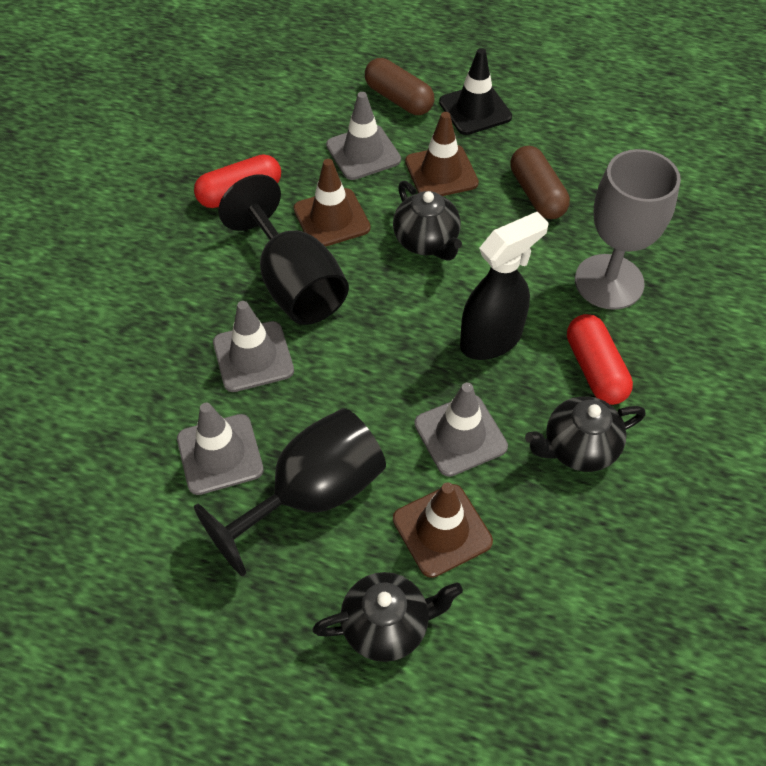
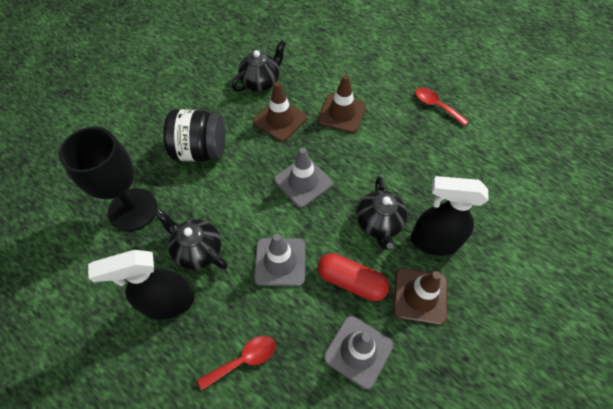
black goblet: [194,408,386,576] [218,174,349,325] = 2 -> [59,127,157,231] = 1
black jar: none = 0 -> [163,109,225,162] = 1
black spray bottle: [460,212,549,360] = 1 -> [88,250,195,320] [411,176,489,256] = 2
black traffic cone: [439,48,512,135] = 1 -> none = 0
brown capsule: [365,58,435,115] [510,146,570,219] = 2 -> none = 0
grey goblet: [575,149,681,310] = 1 -> none = 0
grey traffic cone: [177,403,264,495] [213,301,294,392] [326,92,401,180] [414,383,508,477] = 4 -> [254,234,306,286] [274,147,332,208] [324,316,393,389] = 3
red capsule: [194,154,281,208] [567,314,633,405] = 2 -> [318,253,389,301] = 1
red spoon: none = 0 -> [197,336,276,390] [415,88,468,125] = 2

